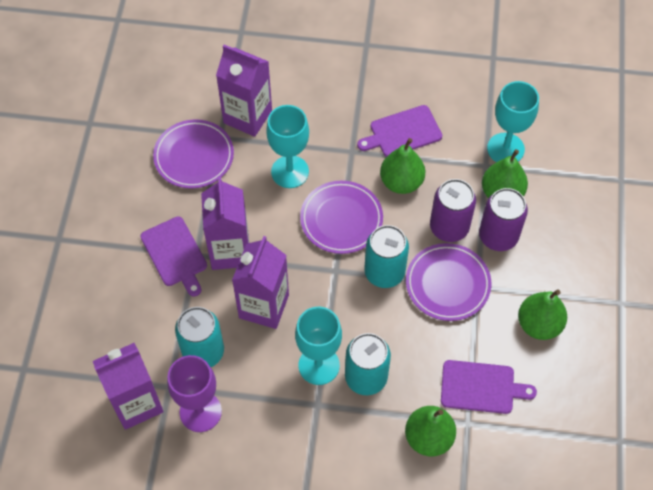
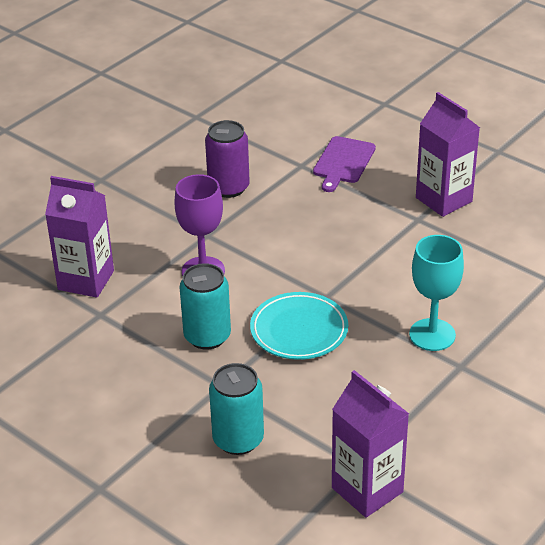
green pear: [380,138,425,194] [405,406,456,456] [482,149,528,198] [518,289,567,340] = 4 -> none = 0
purple can: [430,179,476,242] [479,188,528,251] = 2 -> [205,120,250,198] = 1
purple carton: [93,343,164,430] [201,177,249,270] [216,45,272,137] [232,236,289,329] = 4 -> [45,176,114,298] [332,370,409,518] [416,92,480,217] = 3
purple cutting board: [140,216,207,297] [357,105,442,157] [441,360,537,414] = 3 -> [313,136,376,192] = 1
purple plate: [153,119,234,189] [300,181,383,254] [406,243,491,321] = 3 -> none = 0
turquoise can: [175,307,224,367] [345,333,391,395] [365,225,409,288] = 3 -> [180,263,231,350] [209,363,264,455] = 2
turquoise goblet: [266,105,309,188] [295,307,342,385] [487,81,539,162] = 3 -> [409,235,464,351] = 1
turquoise plate: none = 0 -> [250,292,348,360] = 1

